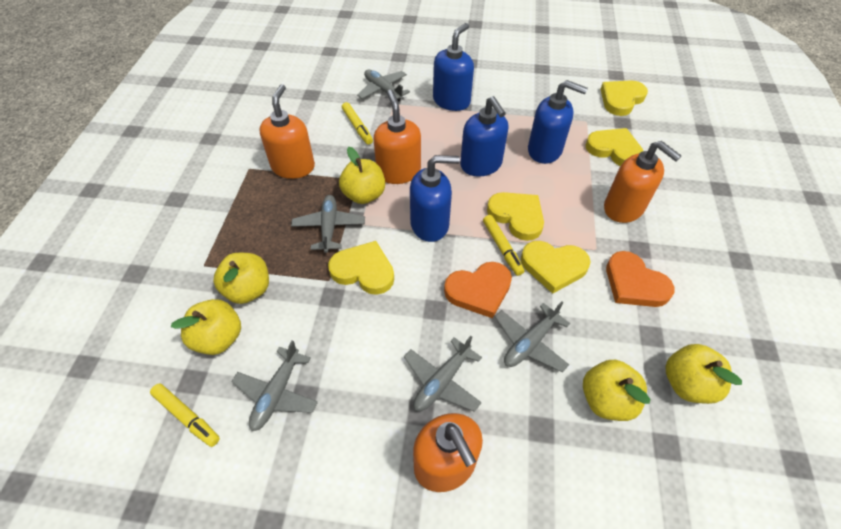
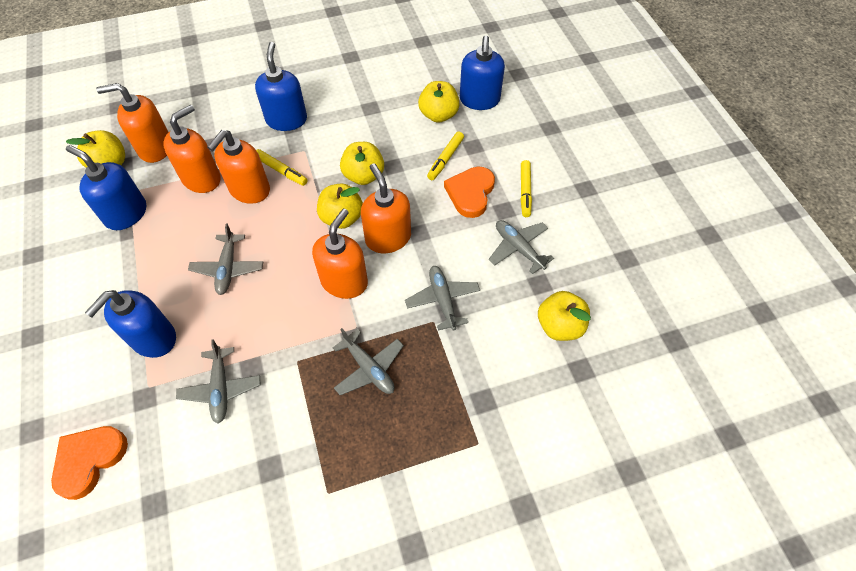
orange soap dispenser: [259,84,315,179] [373,90,421,184] [413,413,483,492] [604,141,681,223] = 4 -> [96,83,169,163] [163,105,221,193] [207,130,270,204] [312,209,368,299] [361,163,411,253] = 5
yellow heart: [328,241,394,295] [487,192,544,241] [521,241,590,294] [585,128,643,166] [600,80,648,116] = 5 -> none = 0

